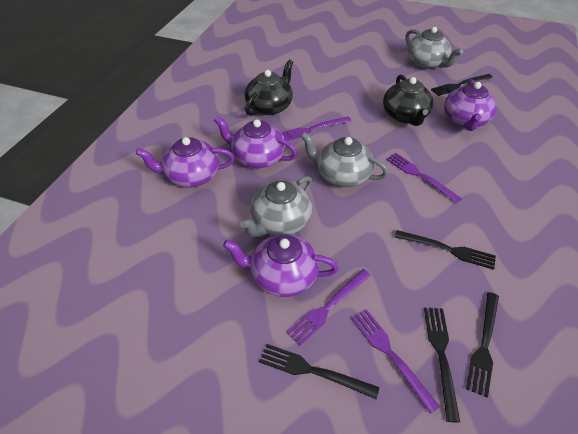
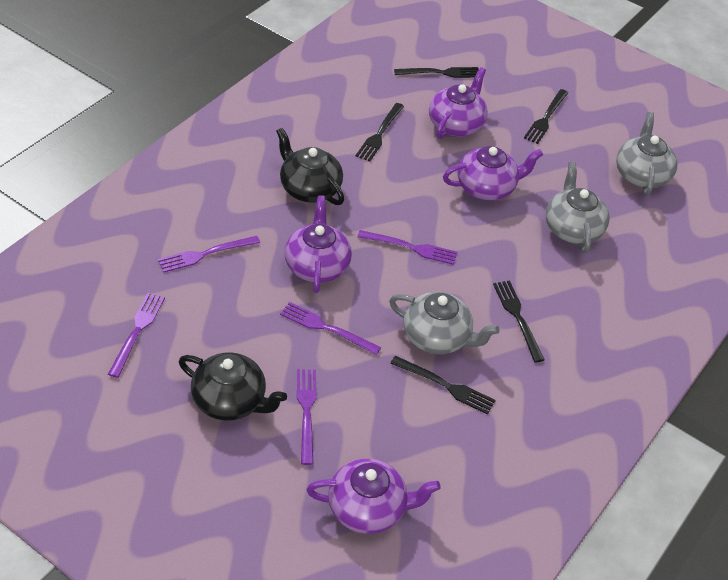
purple fork: [281,117,351,141] [286,269,371,345] [351,309,440,414] [386,153,462,203] = 4 -> [108,293,165,378] [158,236,260,273] [280,302,381,355] [297,369,317,465] [358,230,457,265] = 5

